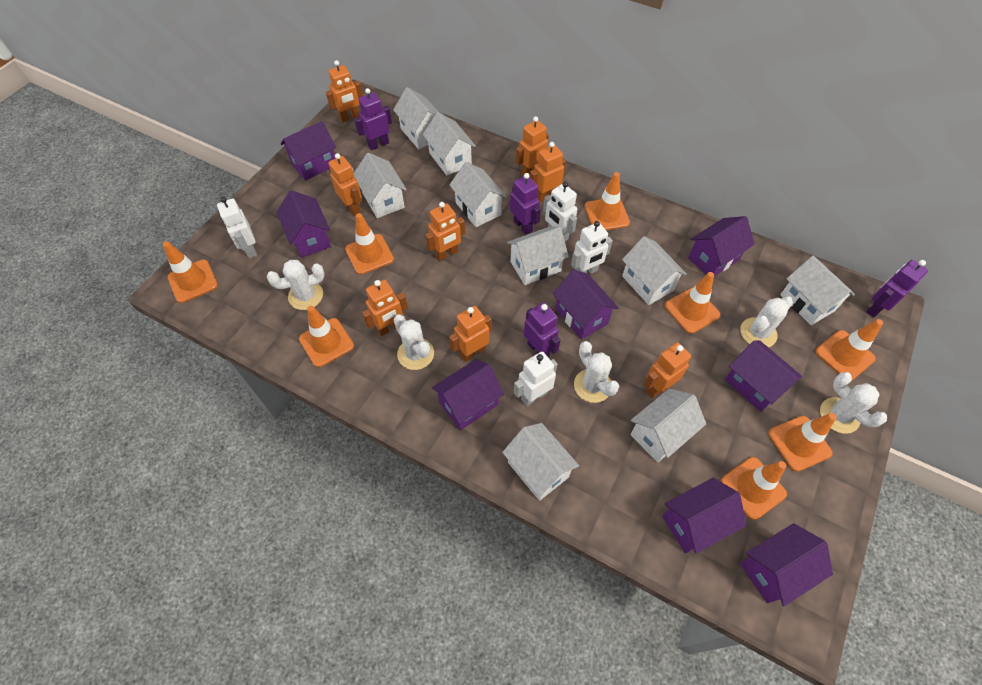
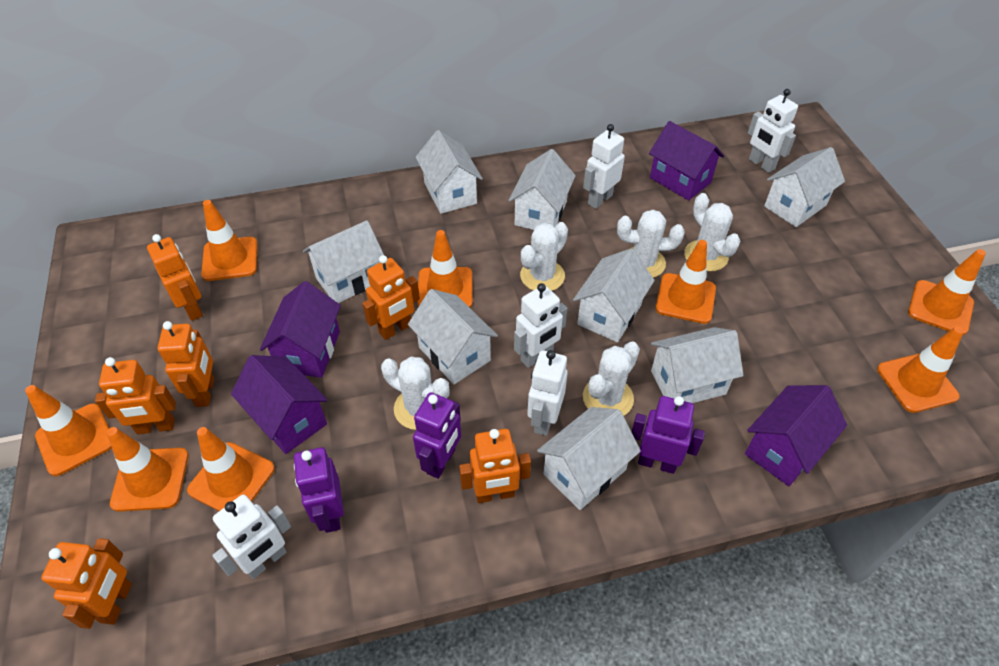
orange robot: [326,60,363,123] [328,153,362,216] [362,280,408,336] [426,202,465,261] [449,306,492,362] [516,116,549,177] [530,142,566,202] [644,342,691,398] = 8 -> [41,538,132,629] [95,357,176,434] [147,234,203,321] [157,321,214,407] [362,255,420,340] [459,429,531,503] = 6
purple house: [277,190,331,258] [281,121,336,181] [432,359,504,430] [553,270,619,340] [662,478,747,554] [688,216,755,276] [725,340,803,412] [740,523,833,606] = 8 -> [231,355,328,454] [260,281,341,378] [649,121,724,201] [745,385,847,486] = 4
purple robot: [354,88,392,150] [510,173,541,235] [524,302,560,357] [866,260,928,318] = 4 -> [294,447,344,533] [413,392,461,479] [632,396,705,474] = 3
white house: [354,153,407,218] [393,87,440,149] [423,112,476,176] [450,162,507,227] [502,423,579,501] [507,227,569,285] [622,236,687,305] [630,389,706,462] [780,256,855,325] = 9 -> [303,220,384,303] [408,289,498,384] [416,130,483,214] [508,149,576,230] [537,407,641,510] [573,248,655,342] [651,327,744,403] [764,147,845,227] = 8
white robot: [217,197,257,258] [514,351,557,406] [543,182,577,241] [571,221,613,274] = 4 -> [212,494,291,579] [514,283,567,368] [527,350,568,436] [583,124,625,209] [748,89,798,173] = 5

